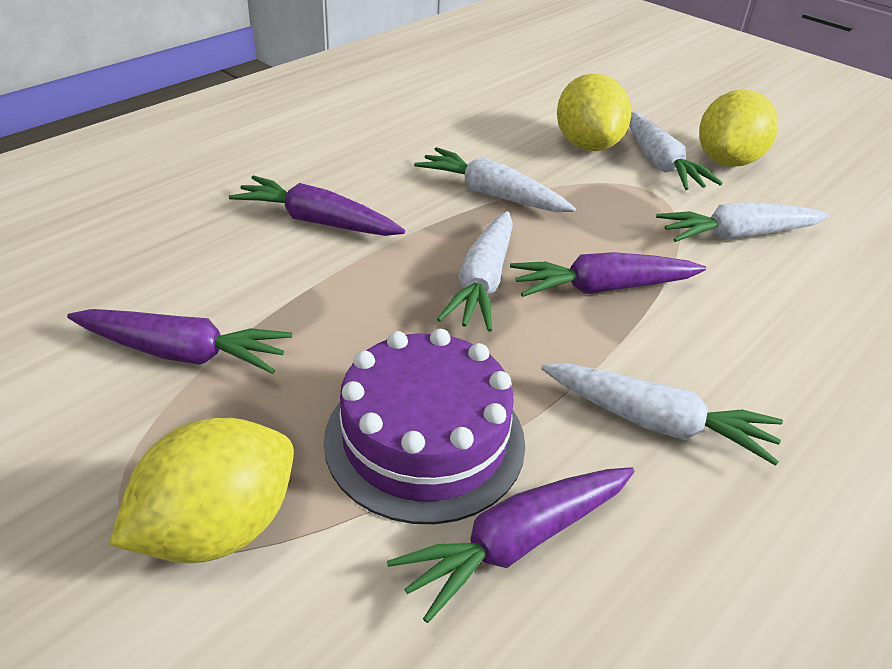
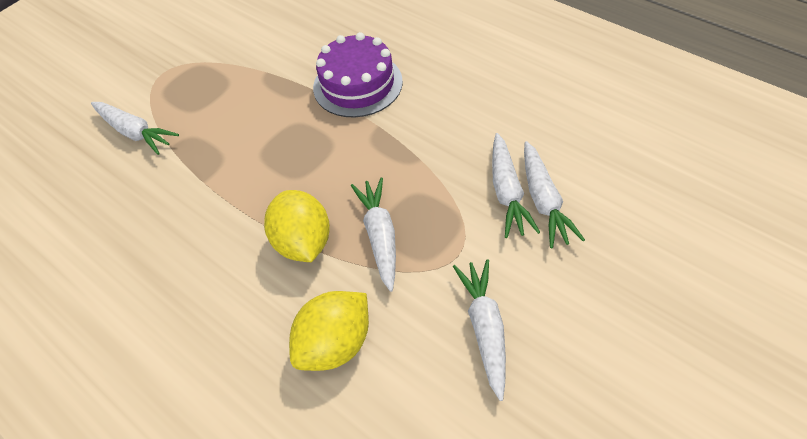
purple carrot: [67,309,292,374] [229,175,405,236] [387,467,634,623] [510,252,706,297] = 4 -> none = 0
yellow lemon: [109,418,294,563] [557,73,631,151] [699,89,778,167] = 3 -> [264,190,330,262] [289,291,369,371] = 2

